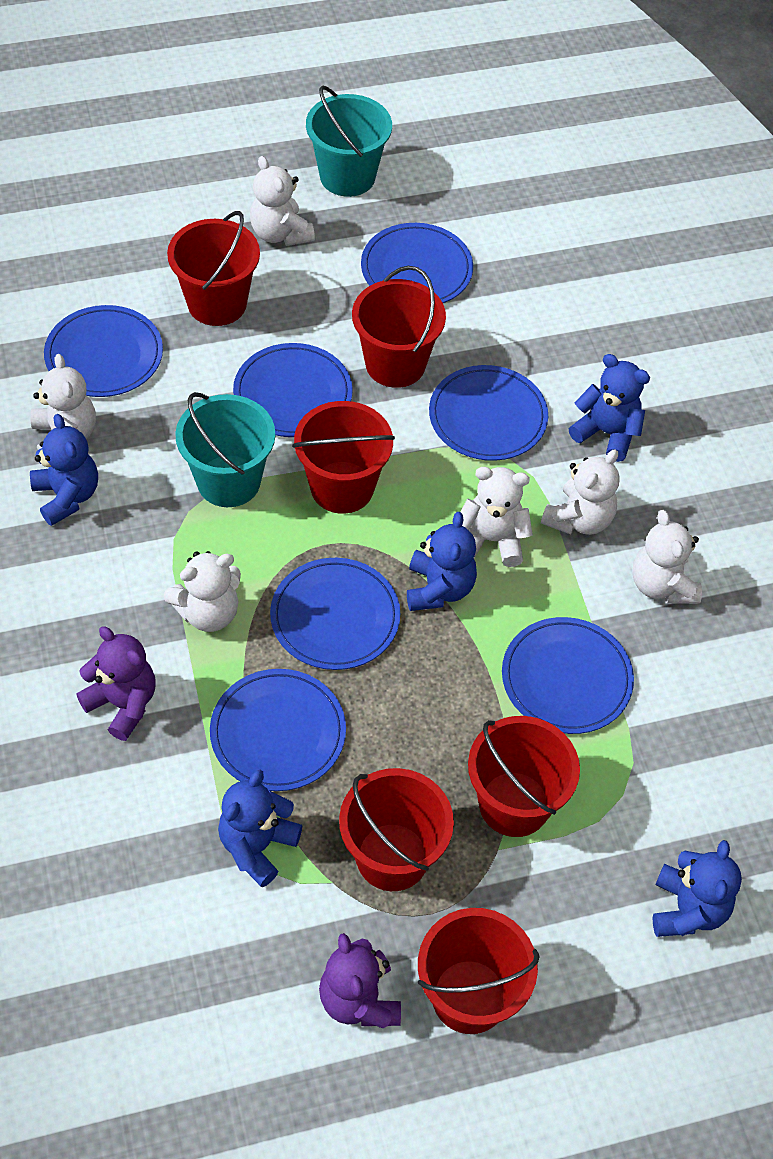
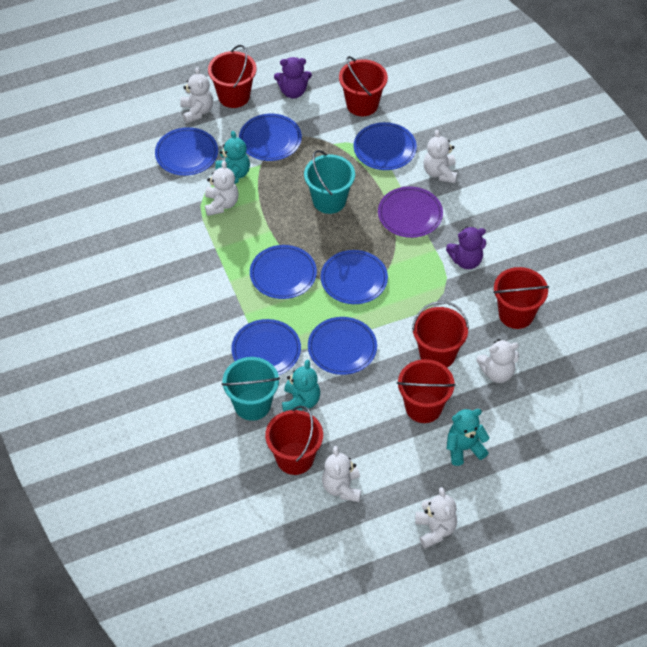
blue teddy bear: [30,414,98,526] [218,770,303,887] [407,512,477,611] [569,354,650,462] [653,840,742,937] = 5 -> none = 0
purple plate: none = 0 -> [378,186,443,238] = 1
turquoise teddy bear: none = 0 -> [216,131,250,184] [282,360,320,412] [447,409,490,466] = 3

